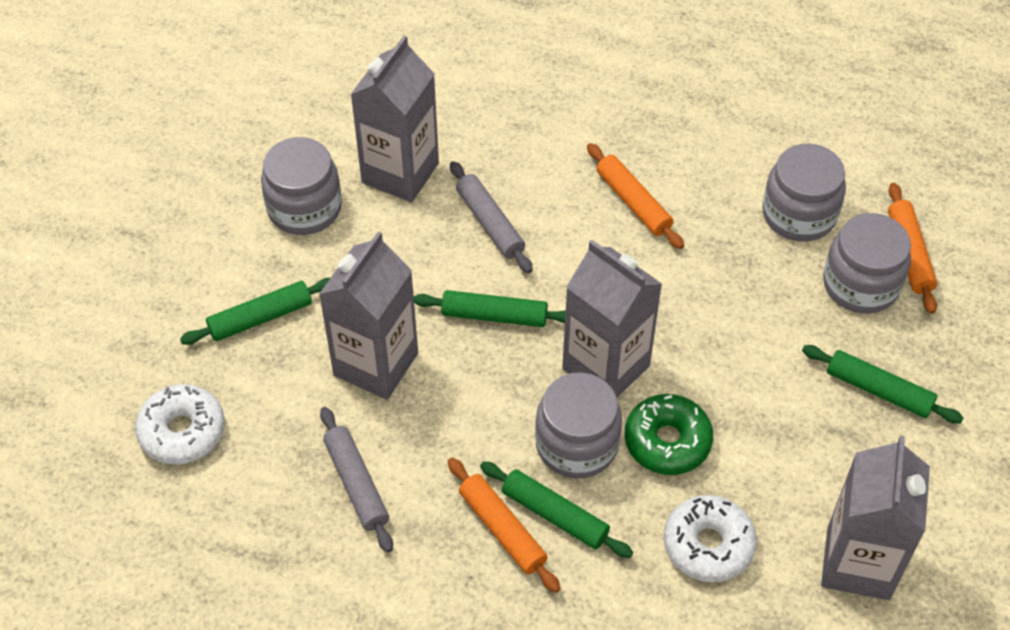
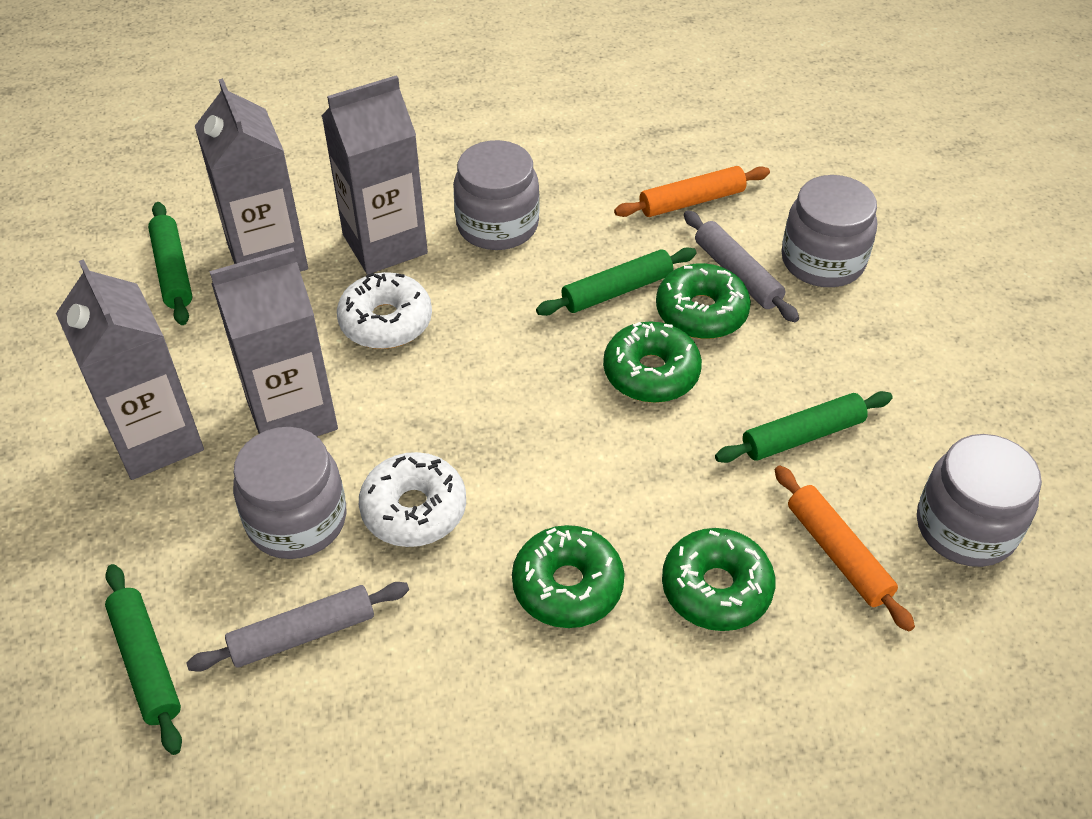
green donut: [624,394,713,475] = 1 -> [512,525,625,628] [603,321,702,403] [656,263,751,339] [662,528,775,631] = 4
orange rolling pin: [448,458,560,593] [587,143,684,249] [888,183,937,314] = 3 -> [614,166,770,217] [775,465,915,632] = 2

